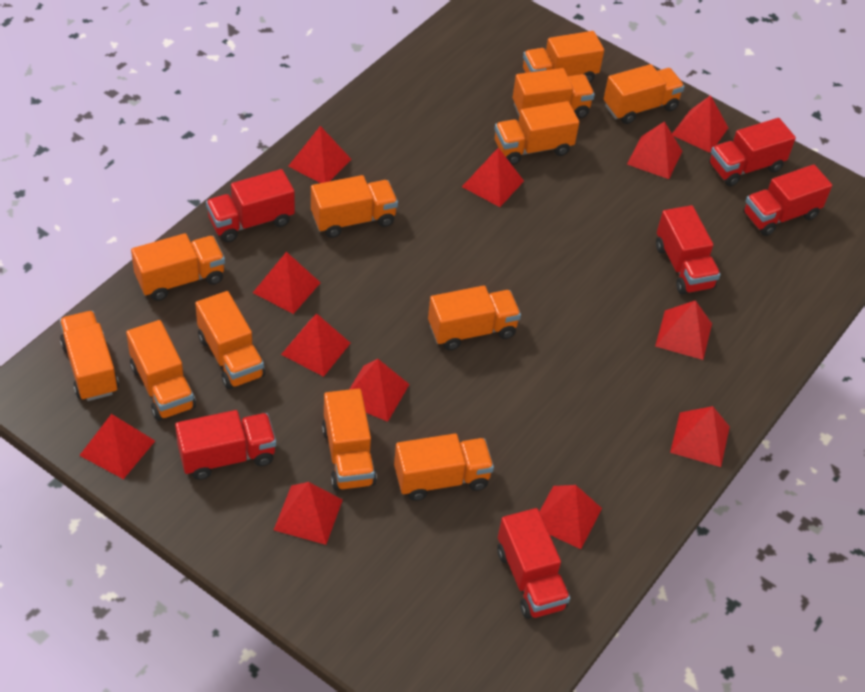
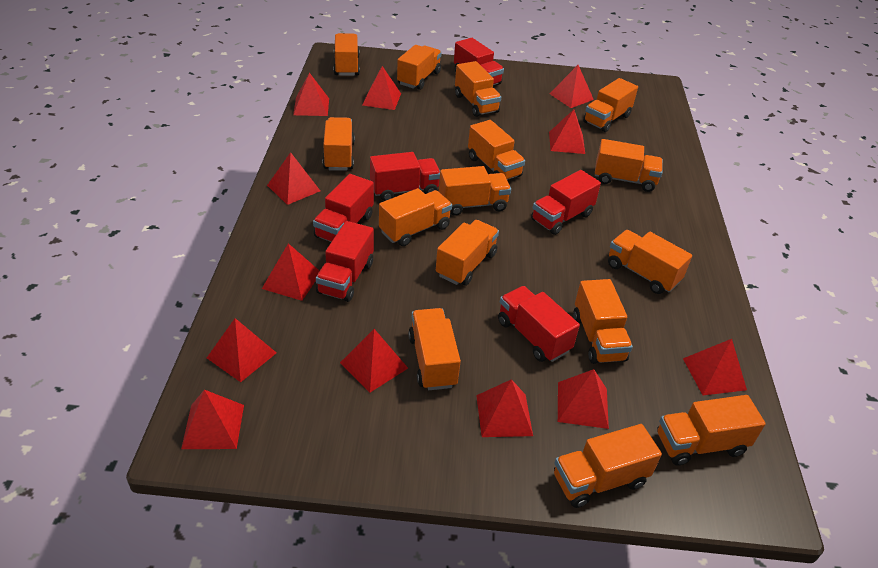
orange truck: [59,311,119,401] [126,320,196,421] [131,233,225,301] [195,291,265,389] [311,175,398,238] [322,389,377,490] [394,434,494,501] [428,285,521,350] [494,101,579,165] [513,68,595,118] [523,31,604,83] [604,64,685,124] = 12 -> [323,117,355,171] [333,33,360,76] [379,188,452,246] [397,45,442,90] [408,308,461,390] [436,220,499,286] [439,166,511,216] [455,61,501,117] [468,120,525,180] [554,424,662,508] [573,279,633,364] [583,78,638,132] [595,139,663,192] [608,230,692,294] [657,395,766,466] = 15

